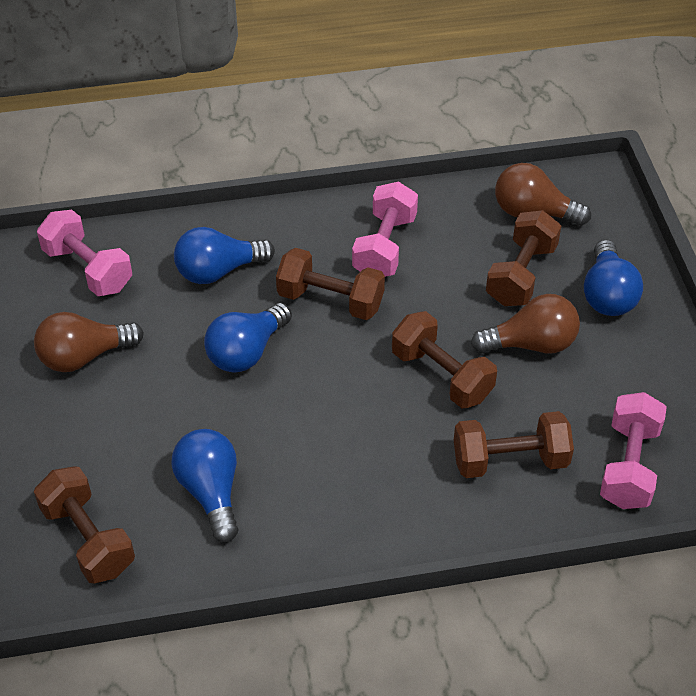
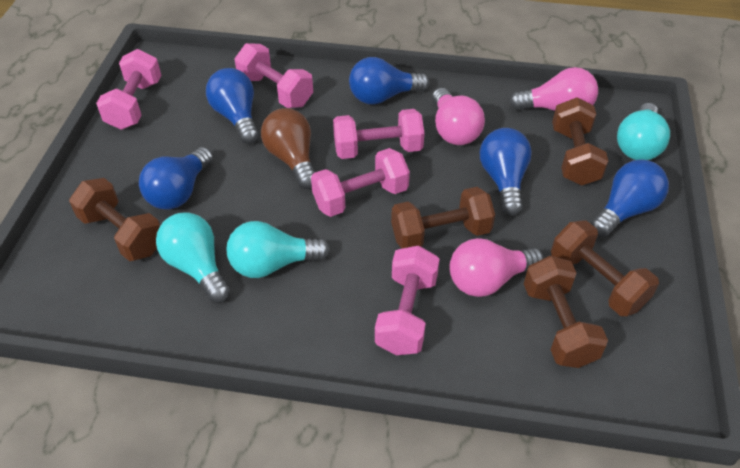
blue light bulb: [171,429,239,542] [174,227,275,284] [204,303,292,373] [584,240,643,316] = 4 -> [139,147,213,210] [206,68,259,144] [349,57,429,105] [480,128,532,216] [591,159,669,238] = 5
brown light bulb: [34,312,144,372] [471,294,580,354] [495,163,591,226] = 3 -> [261,108,315,189] = 1
pink dumbbell: [37,210,132,296] [352,182,418,277] [600,392,667,509] = 3 -> [96,49,161,130] [234,43,313,108] [311,148,410,217] [333,109,424,159] [375,245,440,355] = 5
pink light bulb: none = 0 -> [432,88,485,145] [449,238,544,297] [509,67,598,111] = 3
turquoise light bulb: none = 0 -> [156,213,230,303] [227,221,330,278] [617,103,670,160] = 3

